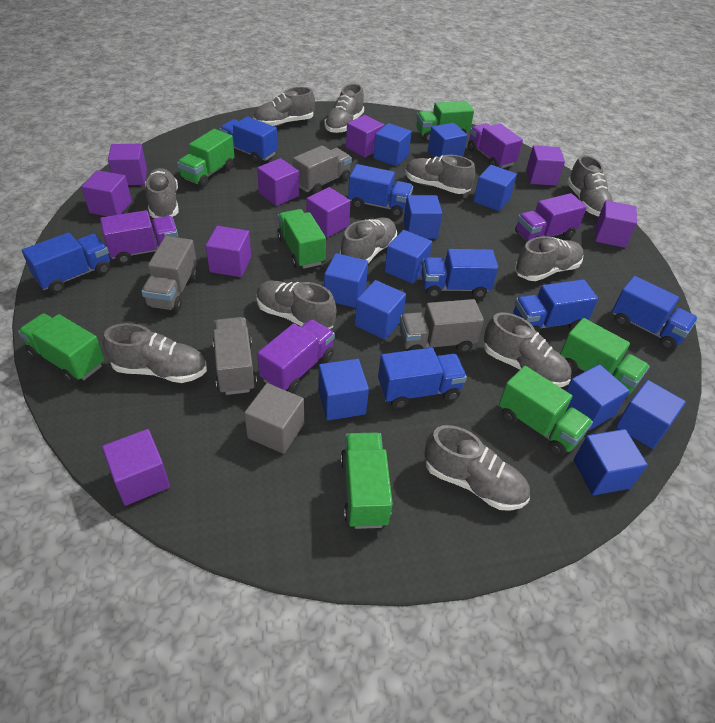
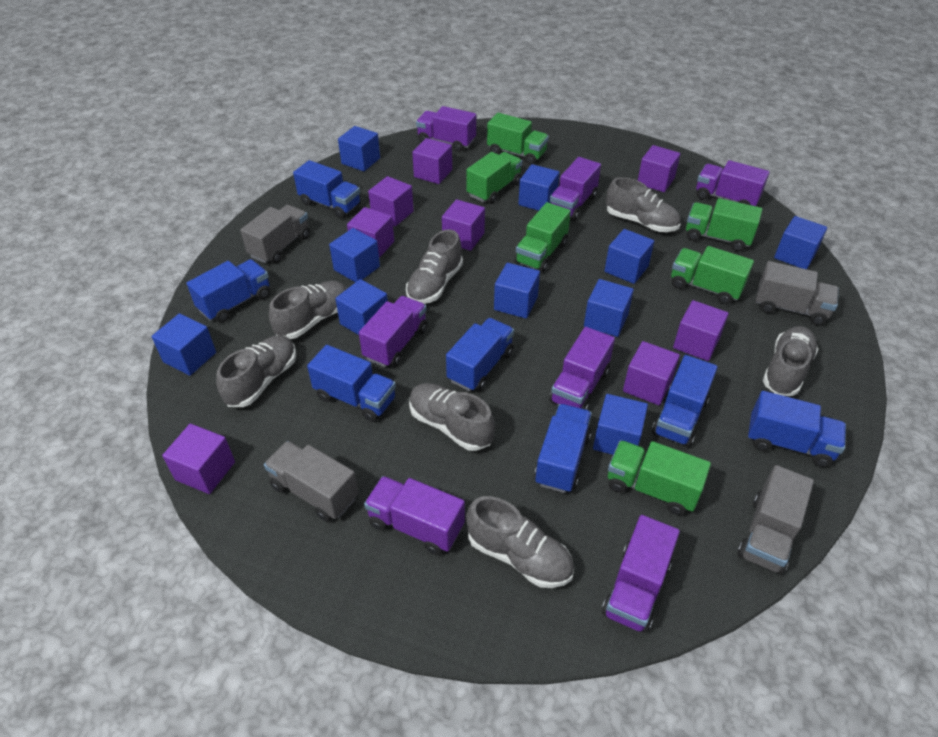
blue cube: [318,359,369,421] [324,253,368,308] [355,280,406,340] [373,123,412,166] [385,230,432,284] [404,195,442,239] [428,123,467,157] [474,165,517,211] [566,364,630,431] [574,429,648,495] [616,380,686,449] = 11 -> [152,314,216,376] [329,228,380,282] [335,279,388,335] [338,126,380,171] [494,263,540,319] [518,164,560,211] [584,279,634,337] [593,394,648,455] [605,229,654,284] [774,216,827,269] = 10
green truck: [18,313,105,383] [177,129,234,187] [277,209,326,269] [341,433,393,529] [416,101,474,142] [499,366,593,456] [560,318,650,395] = 7 -> [466,152,522,204] [487,113,549,165] [515,202,571,272] [608,440,711,515] [671,246,754,304] [686,198,763,251] = 6
grey cube: [244,383,304,454] = 1 -> none = 0
grey shoe: [103,323,207,383] [145,168,178,218] [254,87,315,127] [256,281,336,329] [324,83,364,133] [340,218,397,263] [405,155,475,194] [424,425,530,511] [484,312,572,387] [515,236,583,281] [567,155,613,216] = 11 -> [216,335,296,407] [269,281,347,339] [406,229,463,304] [409,383,495,451] [466,496,574,588] [606,177,681,232] [763,326,818,396] = 7
purple cube: [81,170,132,216] [102,429,170,506] [108,144,147,185] [206,226,251,277] [257,158,299,206] [306,187,350,238] [346,115,384,158] [526,145,565,186] [595,200,637,248] = 9 -> [162,424,235,494] [347,207,394,258] [368,176,414,226] [412,138,452,184] [442,199,485,251] [623,341,680,405] [638,145,680,192] [673,300,729,361] = 8
purple truck: [100,210,178,264] [257,319,335,393] [468,123,523,168] [515,193,587,242] = 4 -> [359,296,427,367] [364,476,465,555] [416,106,476,152] [549,327,615,410] [550,157,601,221] [602,515,680,633] [696,160,769,206] = 7

